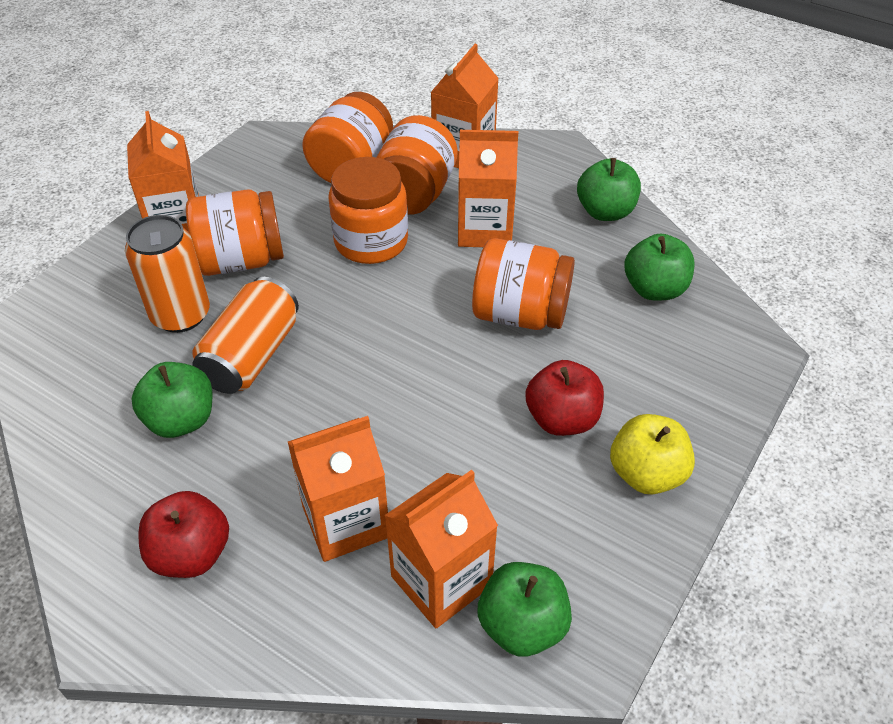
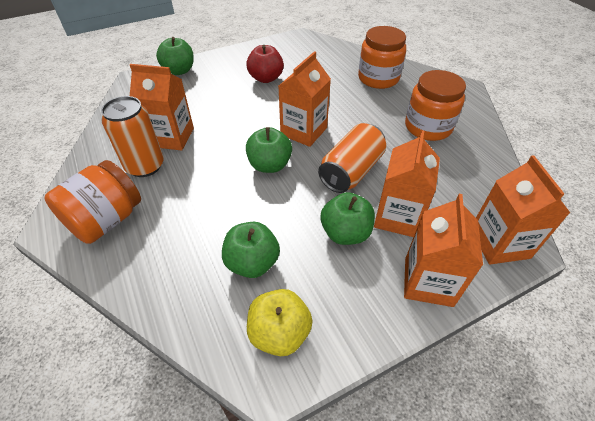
orange jar: [186,189,284,276] [302,92,393,183] [328,157,408,264] [376,115,457,215] [472,238,575,330] = 5 -> [45,160,141,244] [358,26,406,89] [405,70,466,141] = 3
red apple: [138,491,229,578] [525,360,604,436] = 2 -> [246,45,284,83] = 1

